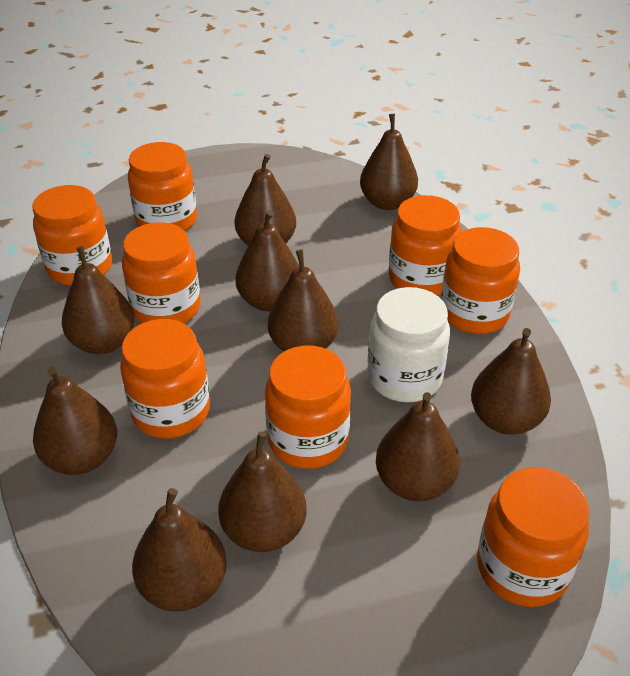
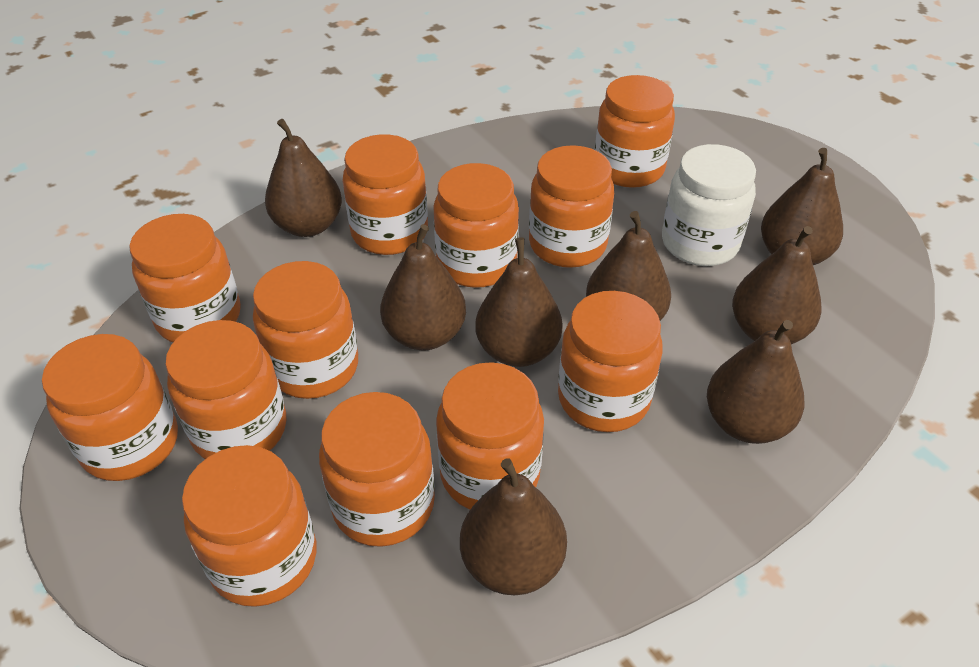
brown pear: [33,367,117,475] [62,246,135,354] [132,488,227,612] [218,432,306,552] [235,154,296,246] [235,210,299,311] [268,249,339,352] [360,114,418,210] [376,392,460,501] [471,328,551,435] = 10 -> [265,119,342,237] [380,224,466,350] [460,459,567,595] [475,237,563,367] [586,211,671,321] [707,320,805,444] [732,226,822,344] [761,148,843,265] = 8
orange jar: [32,185,112,286] [120,319,210,439] [122,222,201,323] [128,142,197,231] [265,346,351,469] [388,195,462,296] [441,227,520,334] [477,467,589,607] = 8 -> [42,334,178,481] [129,214,241,342] [165,320,287,459] [182,445,317,607] [253,261,358,399] [319,392,435,547] [342,134,428,255] [433,163,519,288] [436,362,544,510] [529,145,614,268] [558,291,663,432] [595,75,675,188] = 12

